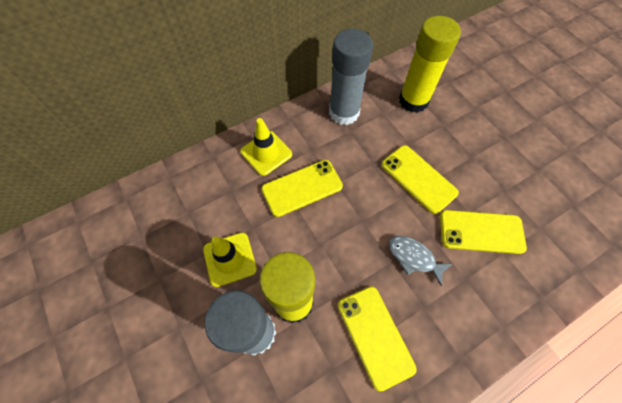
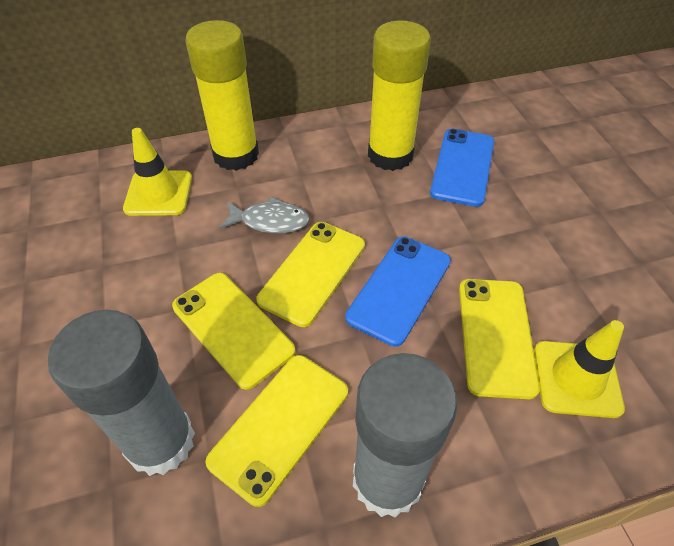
blue phone: none = 0 -> [345,236,451,347] [430,129,494,207] = 2

